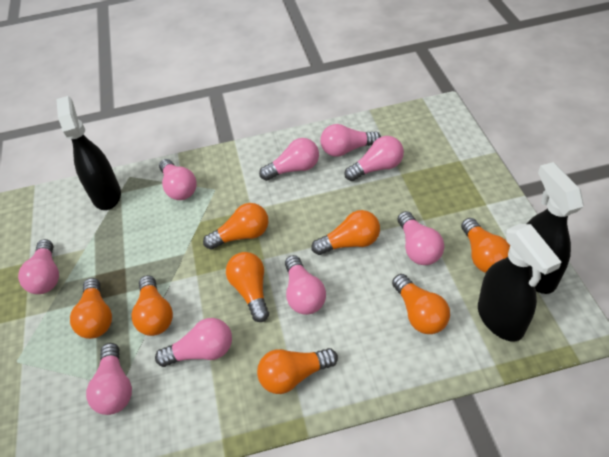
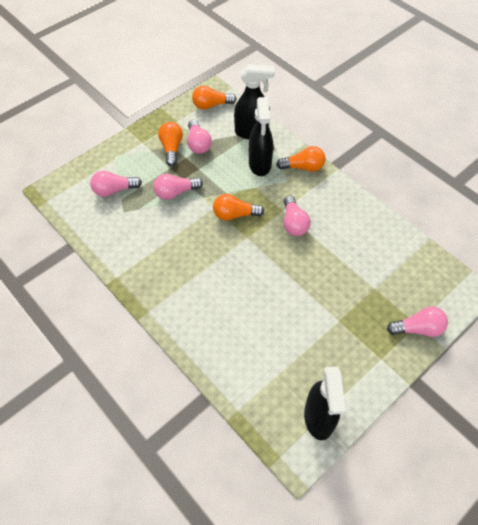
orange light bulb: [70,278,112,339] [131,275,173,336] [203,203,268,250] [226,252,269,322] [257,348,338,394] [312,210,380,255] [392,274,450,334] [461,218,510,273] = 8 -> [158,122,183,166] [192,86,237,110] [213,194,264,221] [276,146,325,172] = 4
pink light bulb: [18,239,59,294] [86,343,132,415] [155,318,232,367] [159,159,197,200] [259,138,319,181] [285,255,326,315] [320,124,381,157] [344,136,404,181] [398,211,444,265] = 9 -> [90,171,142,197] [153,174,203,200] [187,120,212,154] [283,195,311,236] [387,306,448,337] = 5

